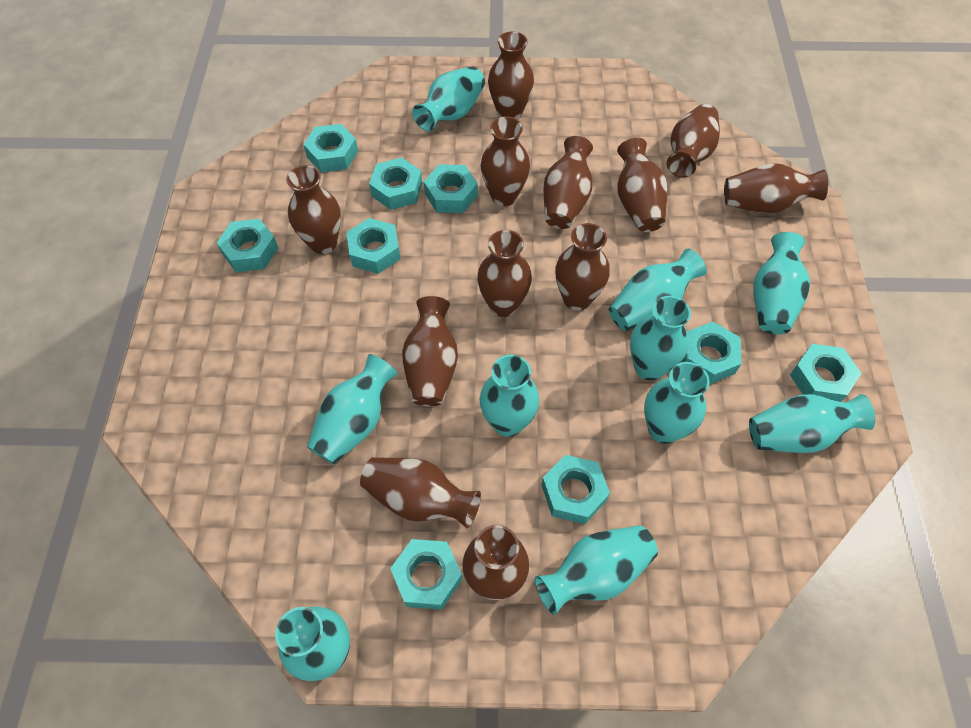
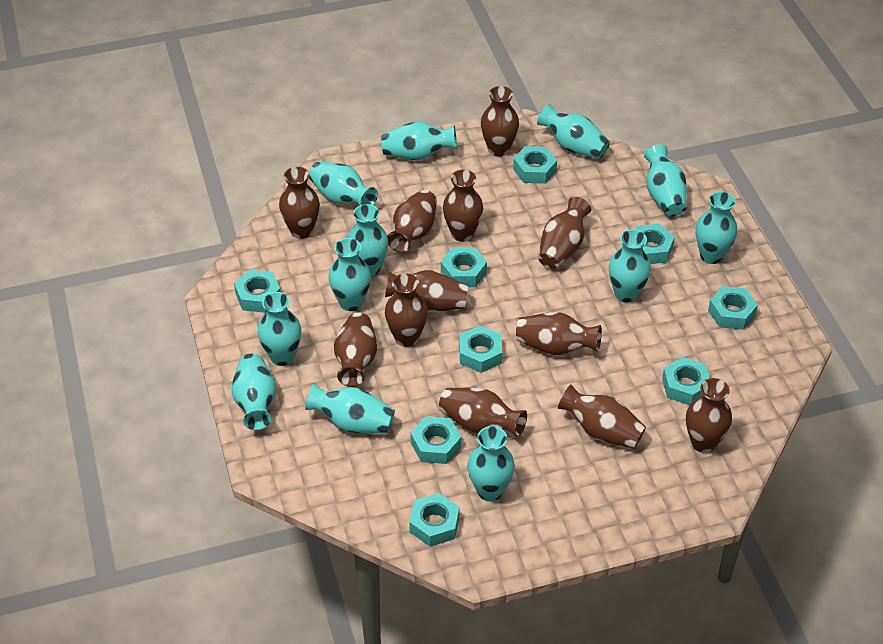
turquoise vase: [275,606,350,681] [307,354,398,464] [412,66,485,131] [480,355,539,437] [535,525,658,615] [609,249,707,331] [630,296,691,381] [644,362,709,444] [749,394,875,453] [753,232,810,334] = 10 -> [232,353,276,430] [258,292,301,366] [305,383,395,433] [309,161,378,206] [328,238,371,311] [348,204,388,277] [381,122,457,160] [468,426,515,501] [537,104,610,159] [609,229,651,303] [644,144,687,217] [696,192,737,264] = 12

